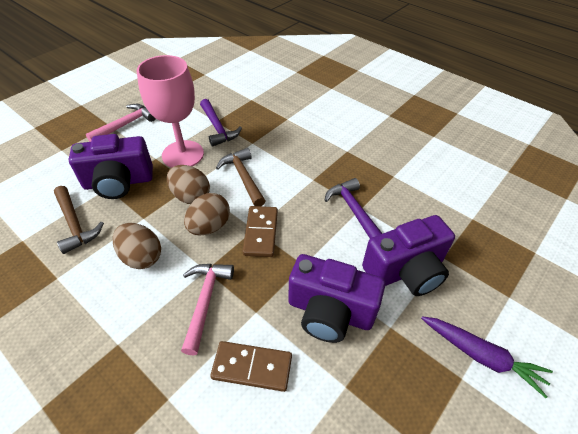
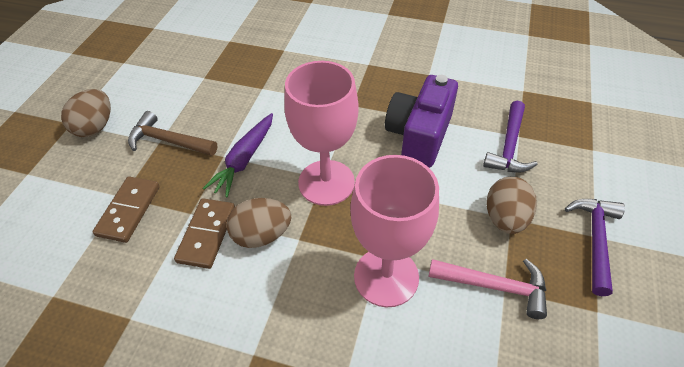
brown hammer: [54,186,104,254] [216,148,265,206] = 2 -> [128,111,217,156] = 1
pink goblet: [137,55,204,168] = 1 -> [284,61,359,206] [350,155,439,307] = 2
pink hammer: [86,104,156,142] [181,264,234,355] = 2 -> [429,259,547,319] = 1
purple camera: [69,134,153,199] [288,254,385,343] [362,215,455,296] = 3 -> [385,75,458,168] = 1

